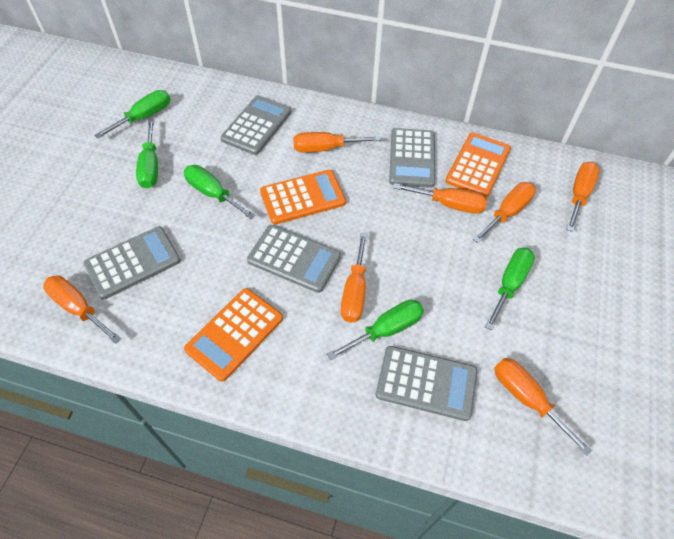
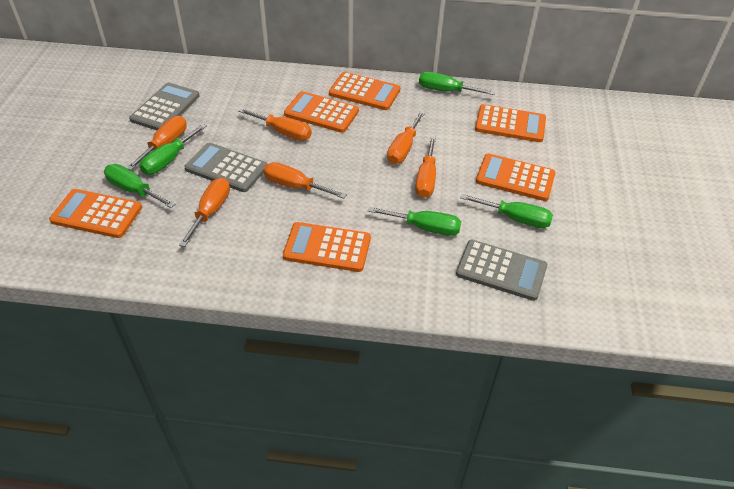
grey calculator: [84,226,181,299] [221,95,291,155] [247,225,341,293] [376,346,478,421] [389,128,435,188] = 5 -> [129,82,200,130] [184,142,267,192] [456,240,547,301] = 3
orange calculator: [184,288,283,382] [260,170,346,224] [445,133,511,198] = 3 -> [49,189,142,238] [283,222,371,272] [284,91,359,133] [329,72,400,110] [475,104,546,142] [476,153,556,201] = 6
orange screwdriver: [43,275,121,344] [293,132,381,153] [341,233,367,323] [393,183,487,214] [473,182,536,243] [494,358,592,456] [566,162,600,232] = 7 -> [127,116,186,170] [179,178,230,247] [238,108,312,141] [264,162,347,199] [387,111,425,164] [415,136,436,198] = 6

